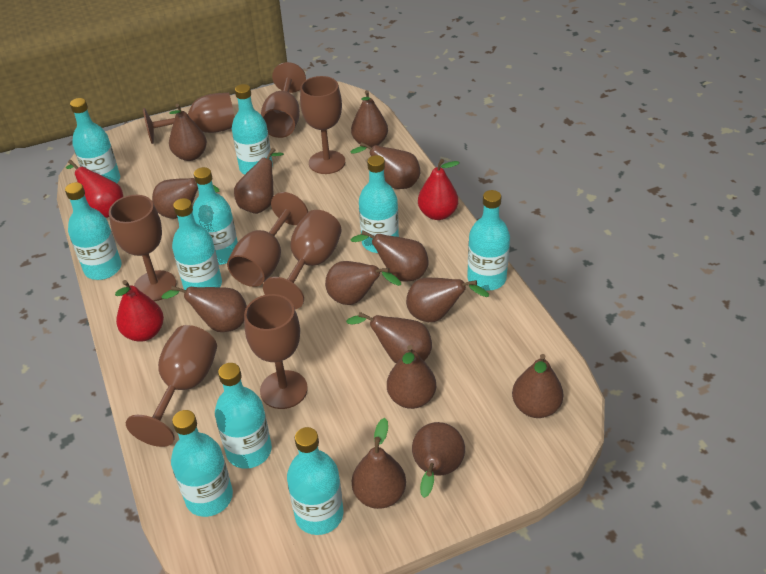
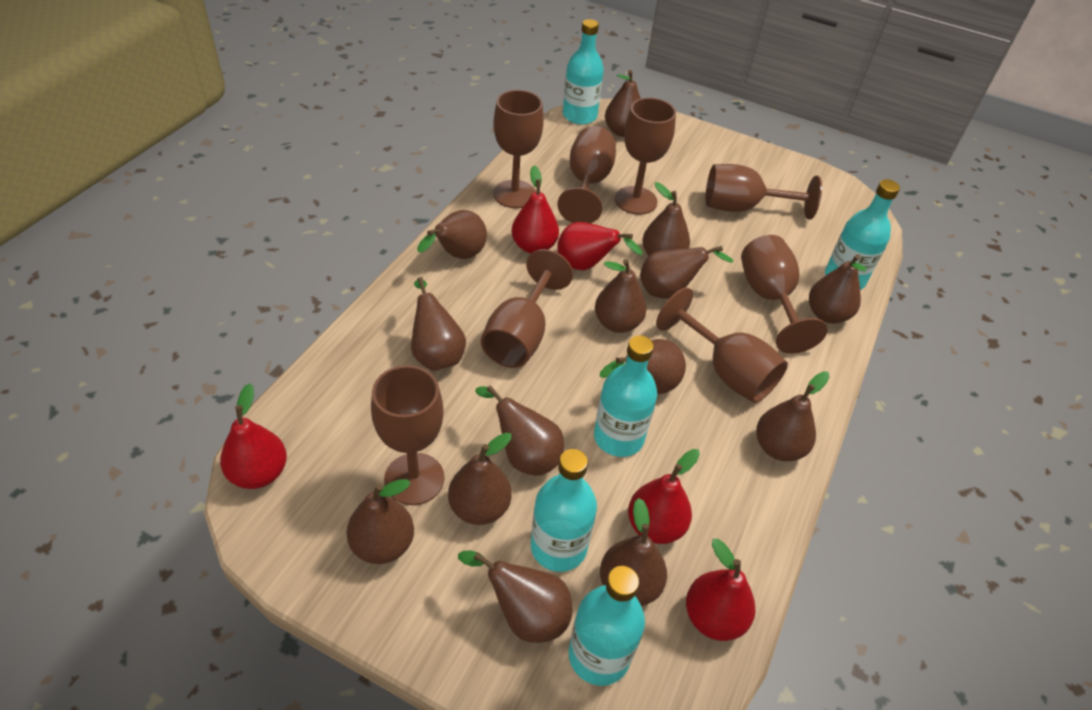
red pear: [66,160,123,218] [115,280,164,341] [418,159,460,220] = 3 -> [220,384,287,489] [512,166,559,254] [557,222,643,270] [628,449,700,544] [686,539,755,641] = 5
turquoise bottle: [65,182,122,280] [70,98,120,183] [171,410,233,517] [172,198,222,290] [192,167,238,265] [215,363,272,469] [232,84,273,175] [287,427,343,535] [359,155,399,253] [467,190,510,291] = 10 -> [531,449,597,572] [563,19,604,125] [569,566,645,686] [594,335,657,457] [825,179,900,290] = 5

